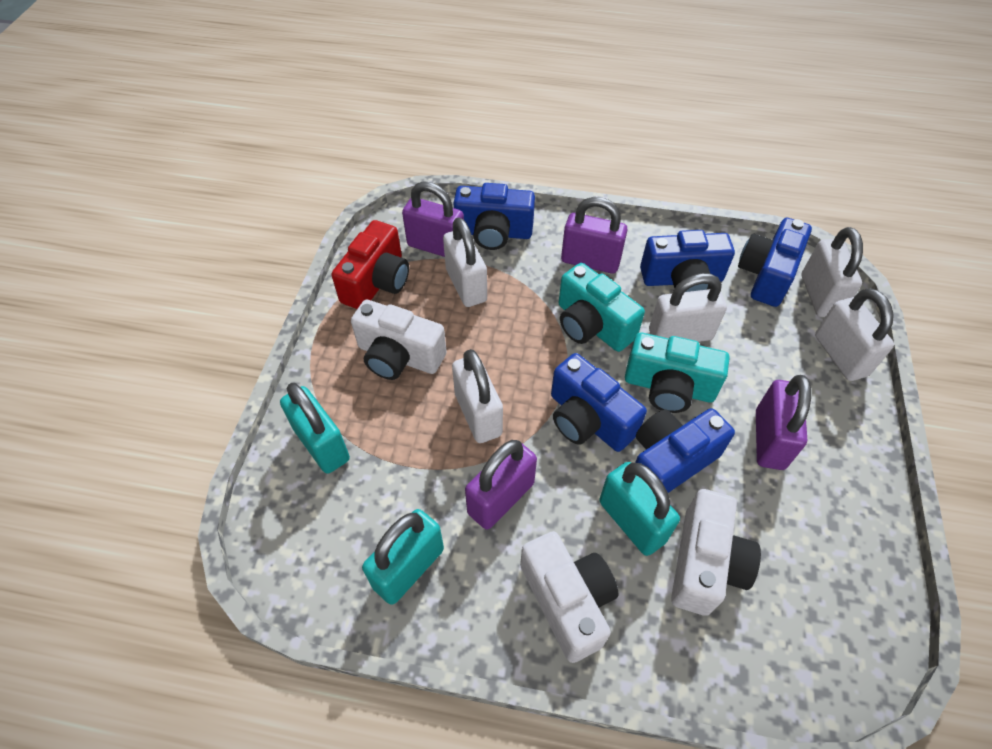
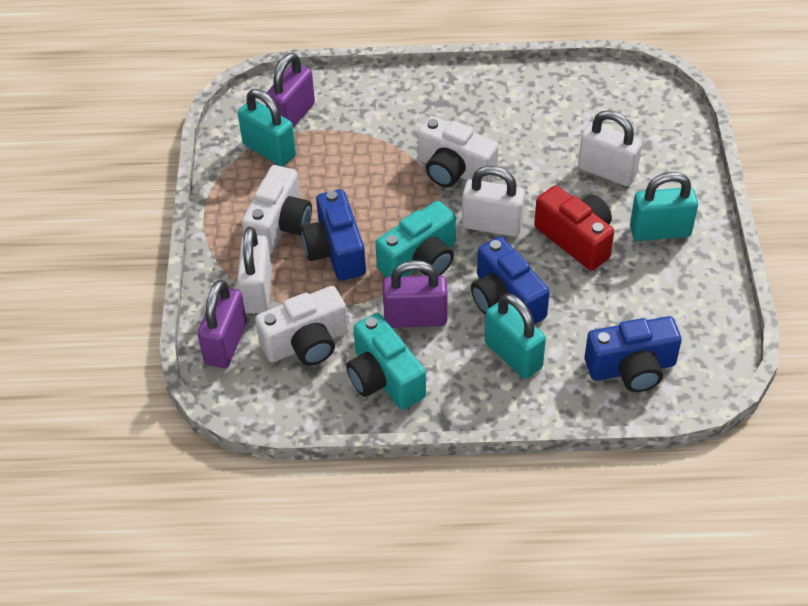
blue camera: [453,183,535,250] [551,353,647,452] [635,408,735,493] [640,230,735,292] [738,218,812,307] = 5 -> [301,189,366,281] [471,237,550,324] [585,316,682,392] = 3
purple padlock: [402,181,464,257] [465,440,537,530] [561,197,627,274] [756,375,811,470] = 4 -> [198,279,247,368] [266,53,315,128] [383,260,448,328] = 3
white padlock: [443,217,487,307] [452,349,503,443] [649,273,727,342] [801,227,863,317] [815,288,894,381] = 5 -> [237,227,272,314] [462,166,525,237] [578,110,642,186] = 3

